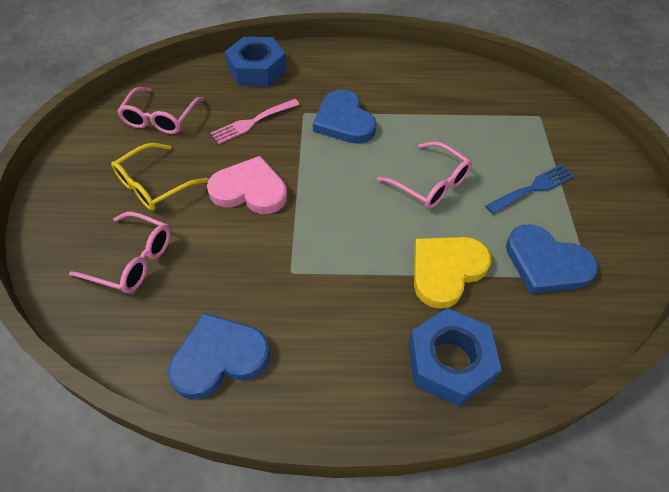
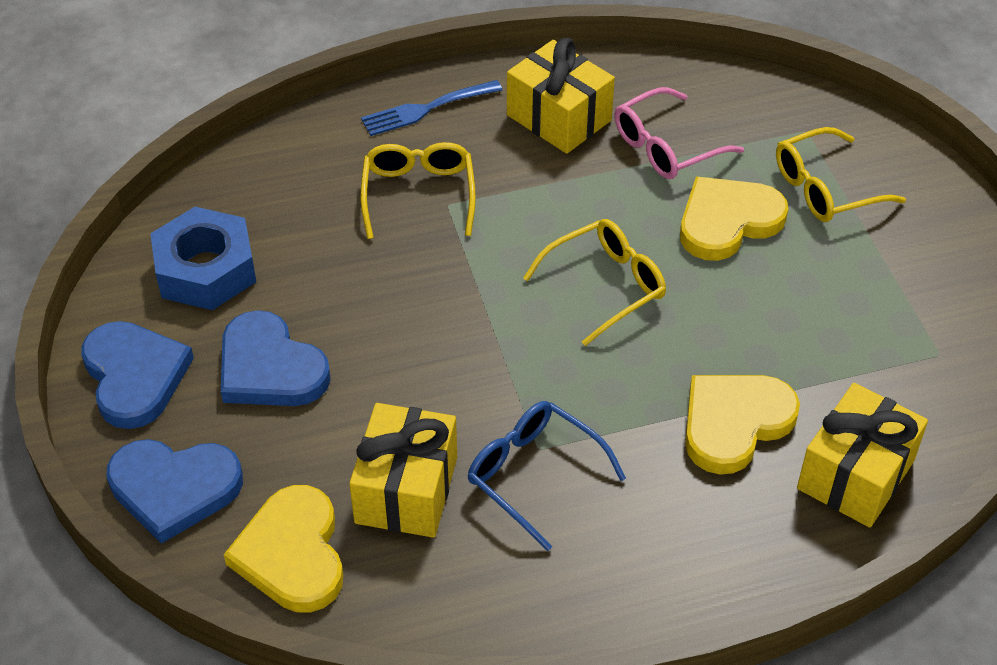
blue glasses: none = 0 -> [468,401,626,551] = 1
blue nut: [225,37,287,87] [408,308,502,407] = 2 -> [150,207,256,310] = 1
pink fork: [211,99,300,144] = 1 -> none = 0
pink glasses: [69,212,171,293] [117,87,204,134] [377,141,472,209] = 3 -> [614,87,744,179] = 1
pink heart: [207,156,287,214] = 1 -> none = 0
yellow gift: none = 0 -> [349,403,457,538] [507,38,615,154] [797,383,928,528] = 3
yellow glasses: [111,143,208,211] = 1 -> [361,142,476,239] [523,219,666,346] [776,127,906,222] = 3
yellow heart: [414,237,491,309] = 1 -> [223,485,344,613] [680,176,788,261] [685,375,800,475] = 3

